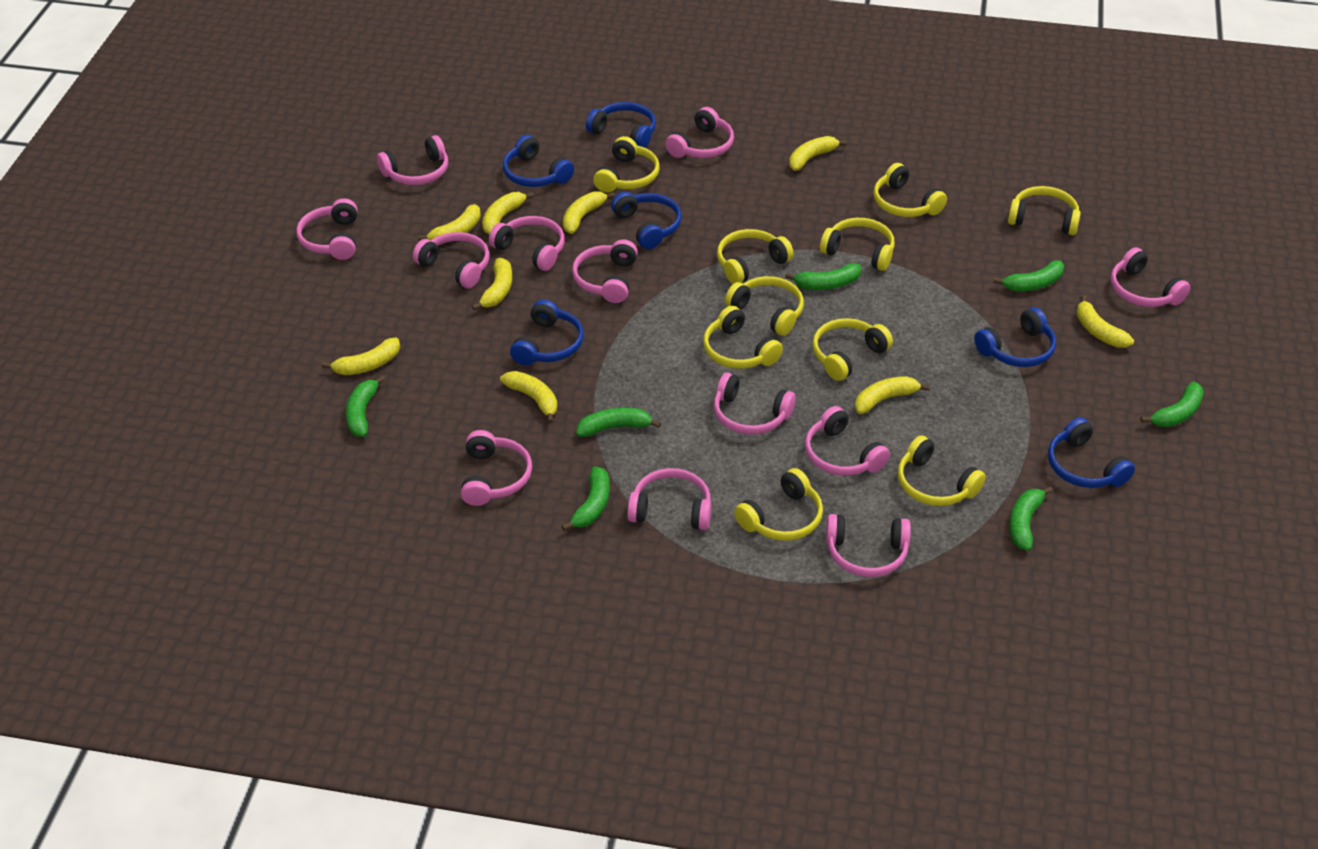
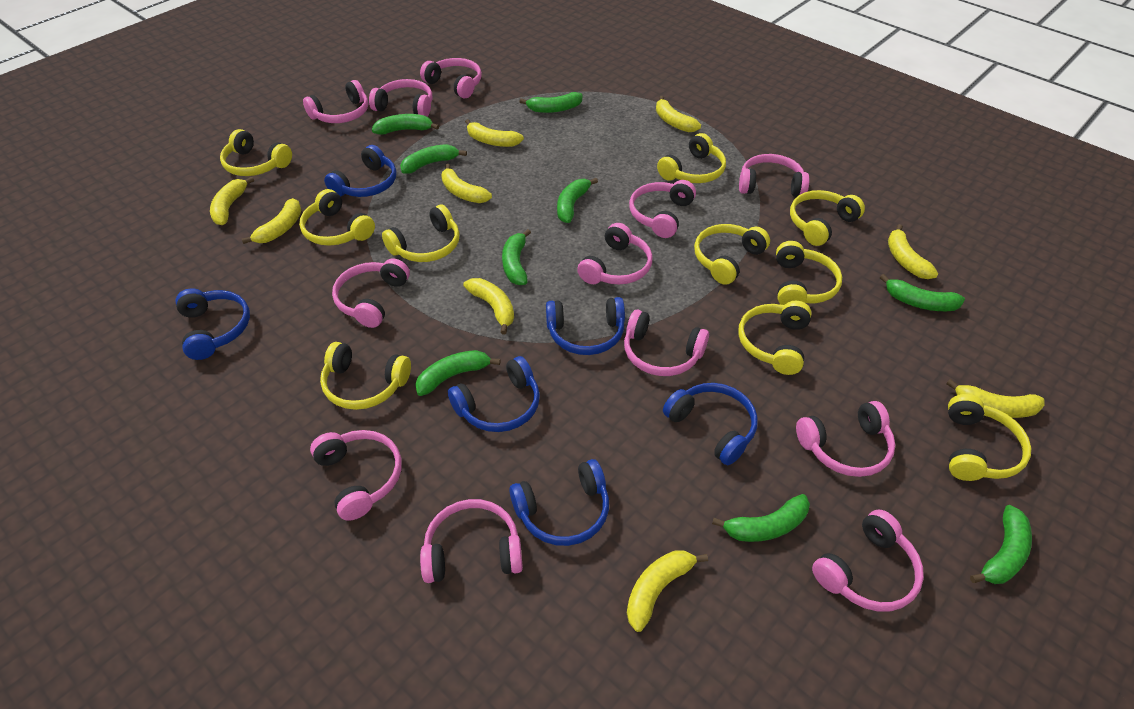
green banana: [346,375,385,437] [562,466,610,531] [576,407,661,437] [785,263,861,290] [993,260,1064,292] [1009,486,1053,551] [1141,382,1204,427] = 7 -> [372,114,439,135] [400,144,467,174] [415,350,501,396] [502,229,531,285] [519,92,582,113] [557,178,598,223] [712,494,810,542] [880,274,965,311] [970,505,1032,584] = 9

